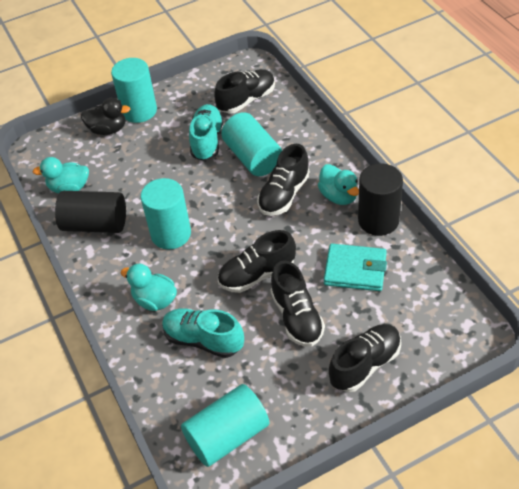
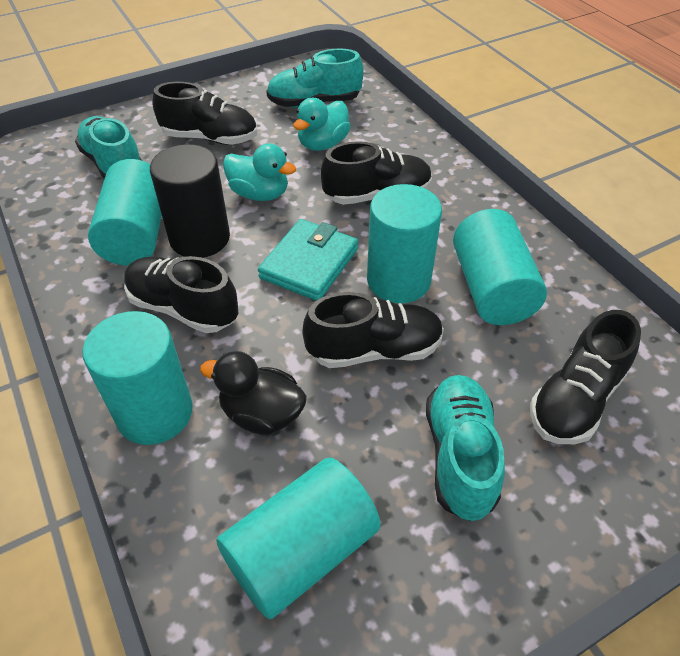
black cylinder: [55,191,126,233] [358,163,403,236] = 2 -> [150,144,230,258] = 1
turquoise cylinder: [111,58,157,123] [141,178,191,249] [181,384,269,467] [221,112,282,176] = 4 -> [82,311,193,445] [88,159,162,266] [216,458,381,619] [367,184,442,303] [453,209,547,325] = 5
turquoise duck: [32,157,89,193] [121,264,177,311] [318,164,359,205] = 3 -> [223,143,296,201] [293,98,351,151] = 2
turquoise shoe: [162,308,244,358] [189,104,224,161] = 2 -> [75,116,142,179] [266,48,363,107] [426,375,505,521] = 3

